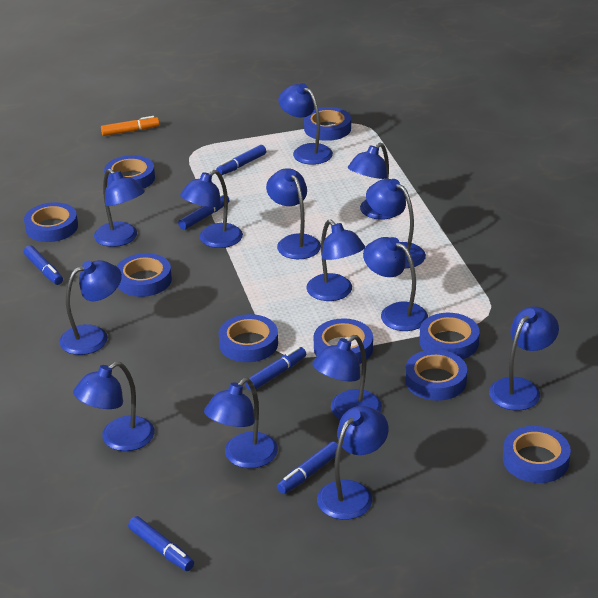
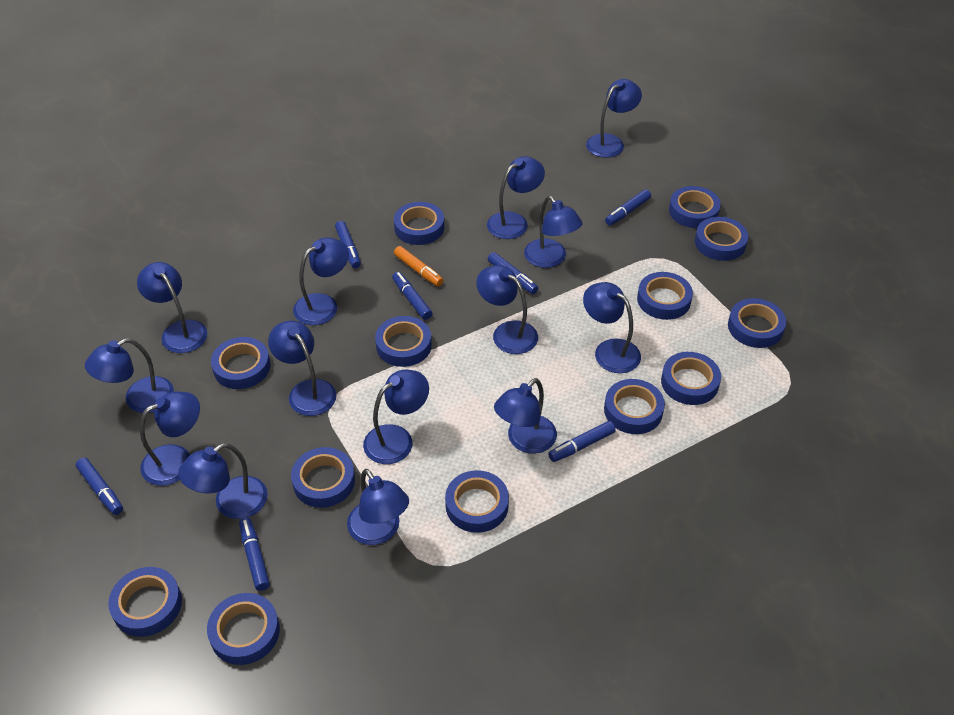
blue marker: [24,245,63,285] [128,516,194,571] [178,194,230,230] [216,145,266,175] [245,347,306,391] [277,441,337,494] = 6 -> [76,458,123,515] [239,518,270,591] [335,221,361,268] [392,272,433,320] [488,252,538,294] [548,421,616,462] [605,189,651,226] = 7
blue tape: [24,202,78,242] [104,155,155,189] [117,253,172,297] [219,314,278,362] [304,107,351,141] [314,318,373,364] [405,349,467,401] [420,313,480,359] [503,426,571,483] = 9 -> [108,567,182,637] [207,593,280,665] [211,337,271,389] [291,447,355,508] [375,316,432,367] [394,202,444,245] [445,470,509,533] [604,379,665,434] [637,272,693,320] [661,352,721,405] [669,186,721,228] [695,217,748,261] [728,298,786,348] = 13

